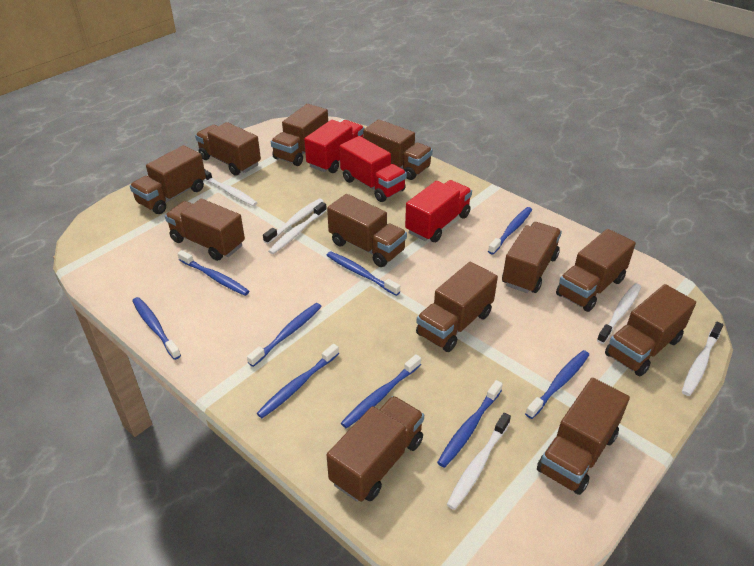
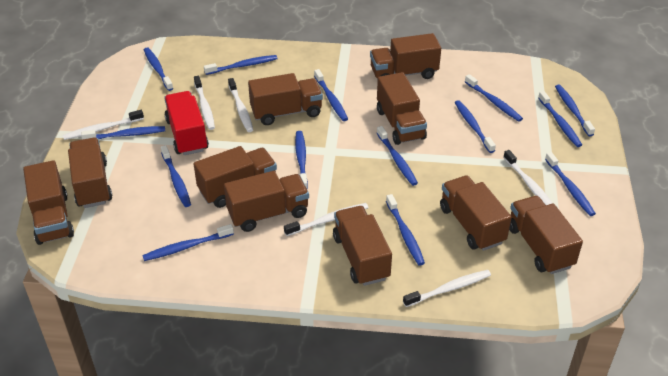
blue toothbrush: [132,297,181,360] [177,250,249,296] [247,303,322,367] [257,344,339,418] [326,251,400,296] [341,354,421,429] [437,380,503,468] [488,207,532,254] [525,350,589,419] = 9 -> [81,126,165,140] [142,224,234,261] [144,47,173,91] [161,145,191,207] [204,55,278,75] [295,131,308,189] [314,69,348,121] [377,126,418,186] [386,194,425,265] [455,100,496,153] [465,74,523,122] [538,91,582,147] [545,152,596,216] [555,85,595,136] = 14
brown truck: [130,145,206,214] [165,199,245,261] [195,122,261,176] [271,104,328,166] [327,194,407,267] [327,396,424,502] [363,119,433,180] [416,262,498,352] [502,222,562,293] [537,378,630,495] [556,229,636,312] [605,284,696,376] = 12 -> [23,160,74,245] [68,138,112,208] [194,146,277,208] [224,171,309,232] [248,73,323,125] [333,206,392,286] [370,33,441,79] [377,72,427,145] [440,175,512,251] [509,196,583,274] = 10
red truck: [304,119,365,173] [339,136,407,202] [405,180,472,242] = 3 -> [164,91,209,155] = 1

